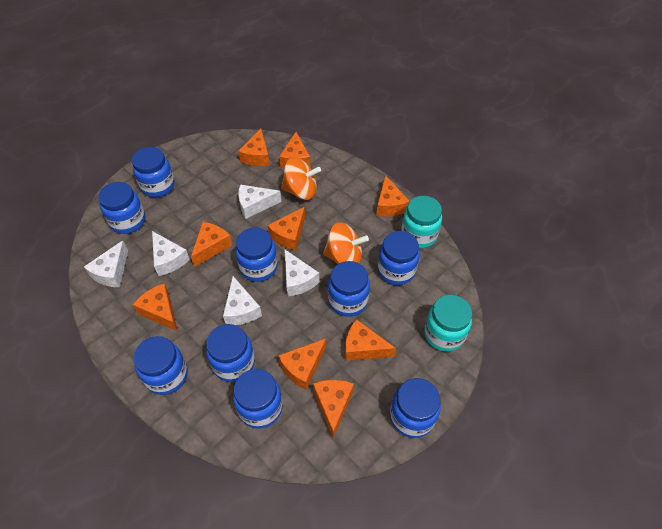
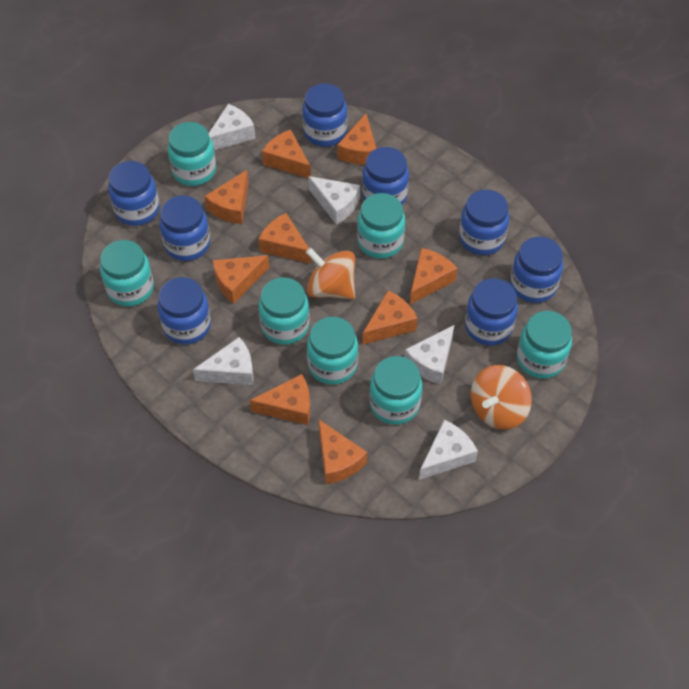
blue jar: [98,182,145,234] [132,147,175,197] [133,336,188,395] [206,324,255,382] [233,369,283,429] [235,228,278,282] [328,261,370,317] [378,231,420,285] [390,378,441,438] = 9 -> [108,161,160,226] [158,277,211,344] [159,195,210,261] [302,83,347,147] [362,147,409,205] [459,190,509,255] [465,278,518,346] [510,236,563,303] = 8
turquoise jar: [401,196,442,248] [424,295,472,352] = 2 -> [100,240,154,307] [168,122,216,186] [259,277,310,345] [307,317,358,385] [357,193,405,259] [369,356,422,425] [517,311,572,379] = 7

